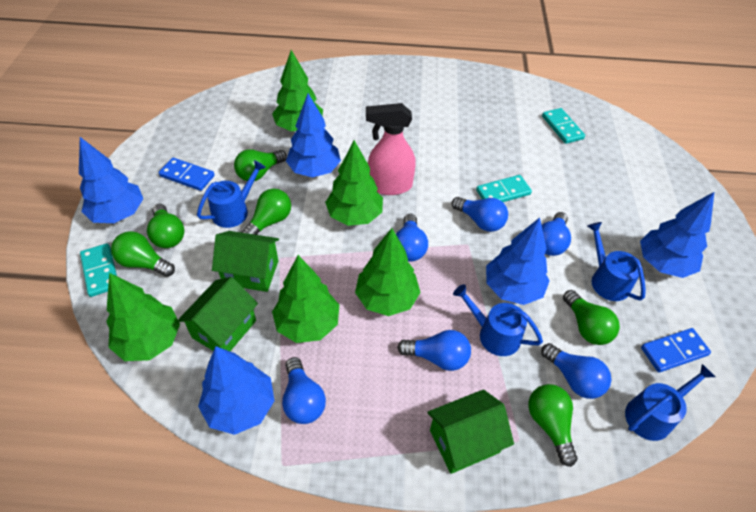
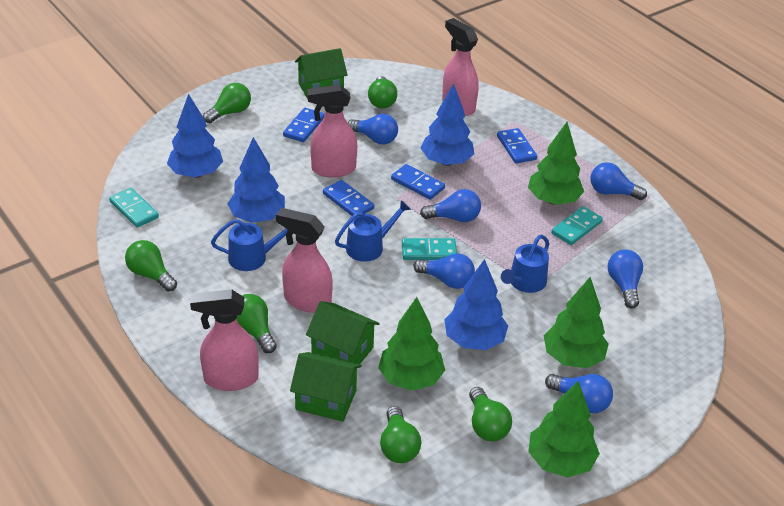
blue domino: [159,158,215,191] [641,328,711,372] = 2 -> [283,108,325,142] [323,180,374,216] [391,164,445,200] [497,128,537,164] = 4
blue tree: [79,137,143,223] [198,346,275,435] [286,94,341,177] [486,217,550,305] [640,192,714,278] = 5 -> [167,94,223,178] [228,137,285,223] [421,83,474,166] [444,259,508,350] = 4
blue watering can: [197,160,266,228] [453,284,543,356] [588,222,646,301] [625,364,715,441] = 4 -> [211,219,288,271] [335,200,411,262] [501,235,549,293] = 3
green tree: [106,273,180,361] [272,50,323,131] [272,255,339,343] [325,140,383,226] [355,228,421,316] = 5 -> [378,297,445,391] [528,122,584,205] [528,381,600,478] [544,277,609,368] = 4
pink spray bottle: [366,103,416,195] = 1 -> [190,289,259,391] [276,208,333,313] [307,85,357,178] [442,18,479,116] = 4

